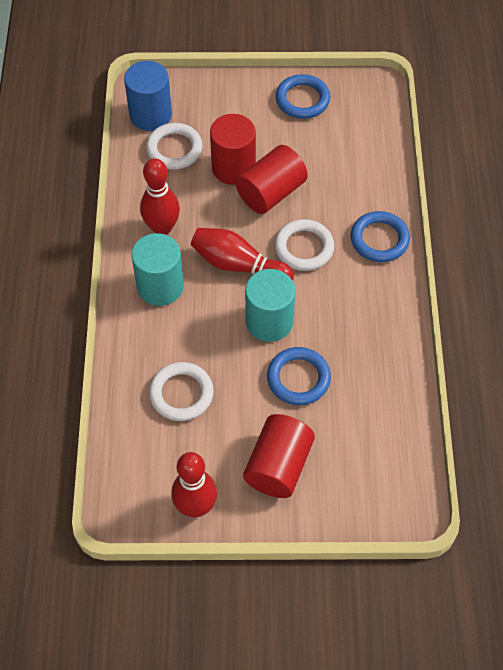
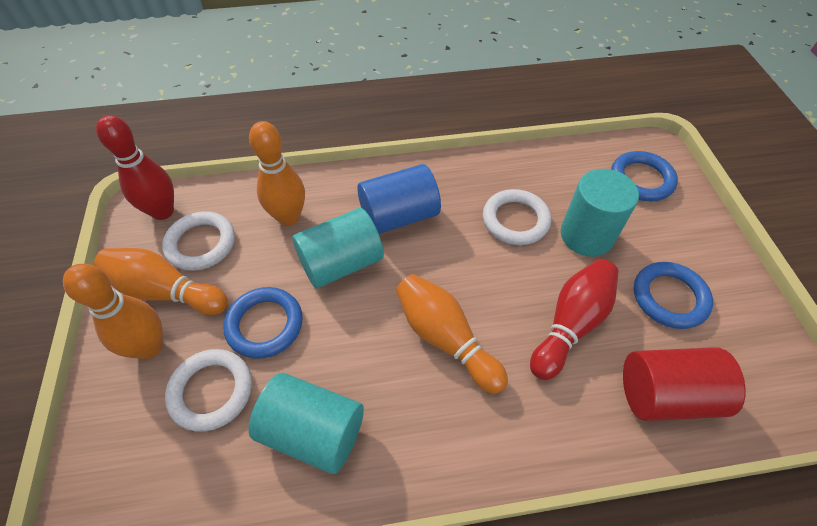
orange bowling pin: none = 0 -> [63,264,163,359] [94,248,228,315] [249,121,305,226] [396,274,508,394] = 4
red bowling pin: [140,158,180,235] [171,452,217,517] [191,228,294,280] = 3 -> [96,115,174,220] [530,259,619,380] = 2
red cylinder: [210,114,256,185] [236,145,308,214] [243,414,315,498] = 3 -> [623,347,746,421] = 1
turquoise cylinder: [131,233,184,306] [245,269,295,342] = 2 -> [249,373,364,474] [292,208,384,288] [561,169,639,257] = 3

